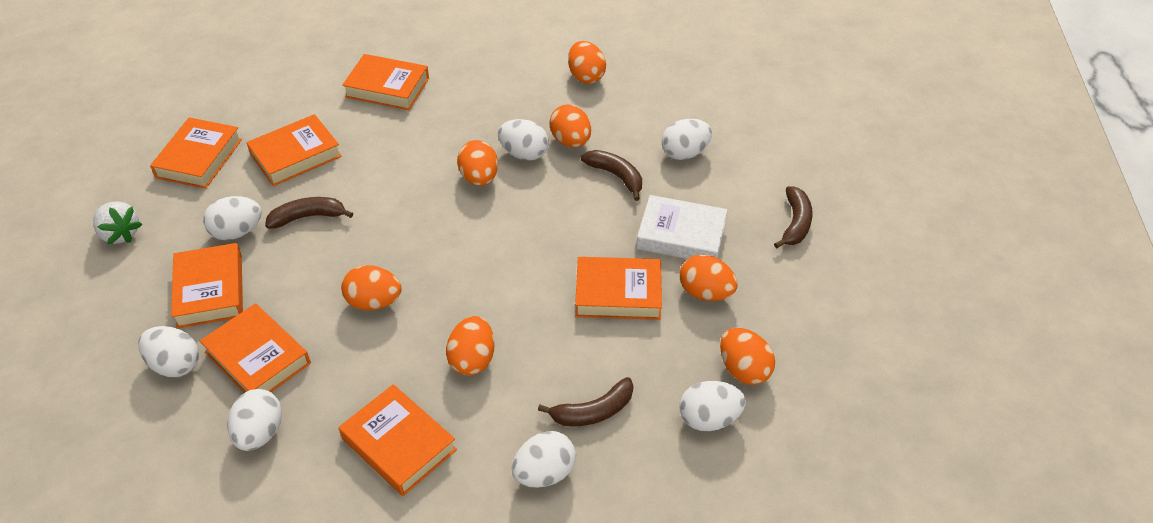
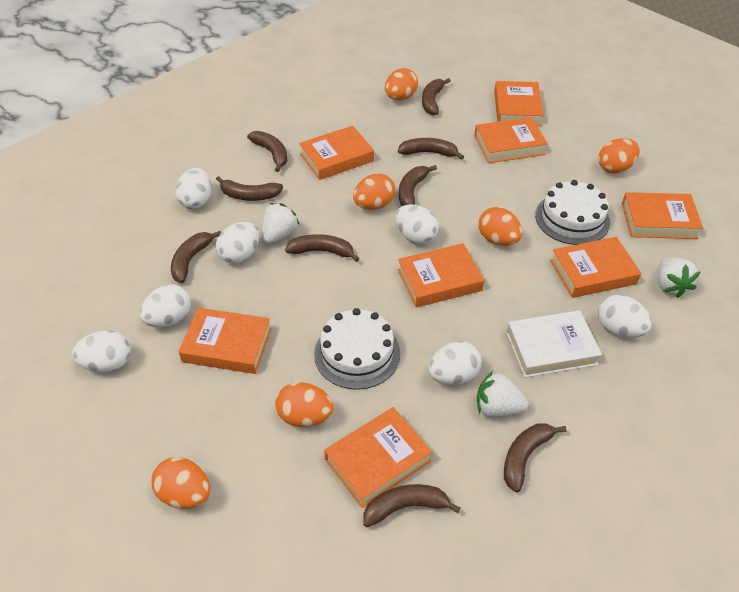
brown banana: [265,197,353,229] [538,377,633,427] [581,150,642,201] [774,186,813,249] = 4 -> [171,231,221,283] [216,176,283,201] [247,131,288,172] [285,234,360,262] [363,484,461,527] [398,138,464,160] [399,165,437,206] [422,78,451,115] [504,423,566,492] = 9
orange book: [150,117,242,189] [171,243,243,329] [200,303,311,393] [246,114,342,186] [339,384,457,496] [342,54,429,110] [575,257,662,320] = 7 -> [178,308,272,374] [299,126,374,180] [324,407,432,508] [398,243,484,308] [474,117,548,163] [494,81,544,126] [550,237,641,298] [622,192,703,239] = 8
orange egg: [341,265,402,311] [446,316,494,376] [457,140,498,186] [549,105,591,148] [568,41,606,84] [680,254,738,301] [720,328,775,385] = 7 -> [151,457,211,509] [275,382,334,427] [353,173,395,210] [385,68,418,100] [478,207,522,246] [598,138,640,174] = 6
white cake: none = 0 -> [314,308,400,390] [535,180,610,245] = 2
white strawberry: [93,201,142,244] = 1 -> [261,203,300,244] [477,371,529,417] [658,257,701,298] = 3

